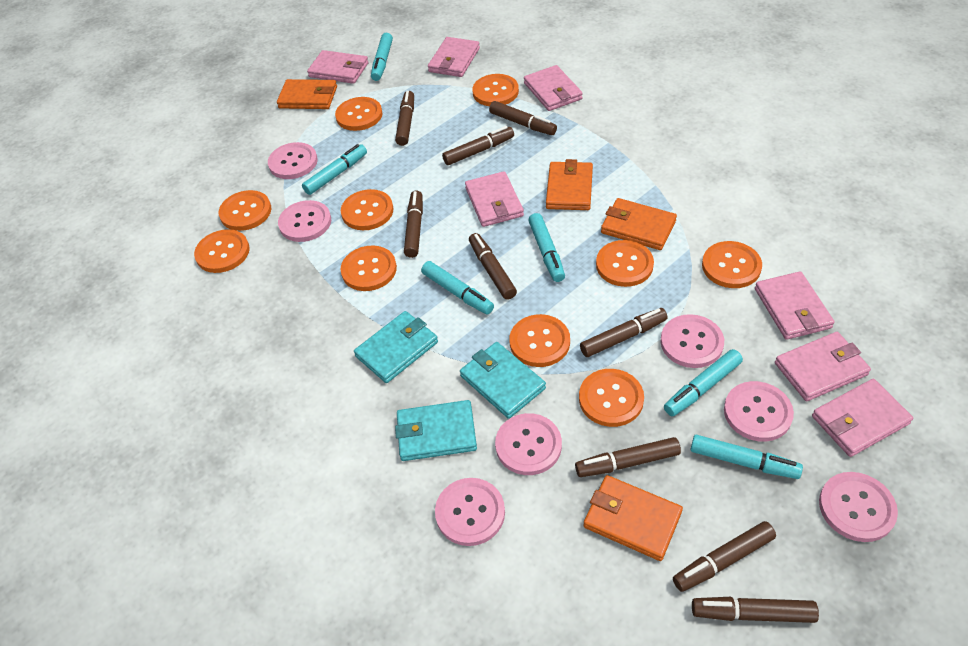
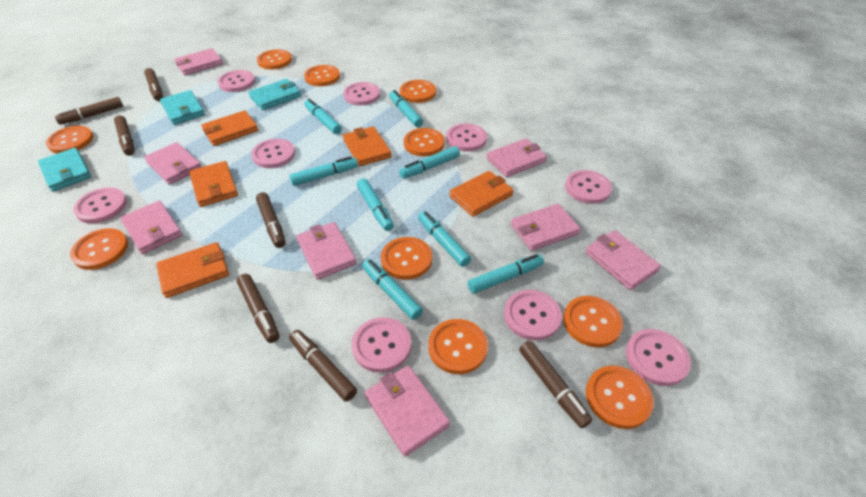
brown marker: [395,91,414,146] [404,190,423,258] [442,126,514,165] [469,233,517,300] [489,101,557,135] [575,437,681,477] [580,308,668,357] [673,521,776,592] [692,597,819,623] = 9 -> [55,97,123,125] [114,115,135,156] [144,68,163,101] [237,274,280,343] [256,192,286,248] [289,330,357,402] [519,341,592,428] = 7
orange wallet: [277,79,337,109] [546,159,593,210] [584,475,683,561] [601,198,677,250] = 4 -> [156,242,229,298] [189,161,238,207] [201,110,258,146] [343,126,392,166] [449,171,514,217] = 5
pink button: [268,142,318,179] [278,200,331,242] [435,478,505,546] [495,413,562,475] [661,314,724,368] [724,381,794,442] [819,472,898,542] = 7 -> [73,188,127,223] [218,70,255,92] [251,139,295,168] [343,82,380,105] [352,317,411,373] [446,123,487,151] [504,290,562,341] [565,170,612,204] [626,329,691,386] = 9
pink wallet: [307,50,369,84] [428,37,480,77] [465,171,524,227] [524,65,583,111] [755,271,835,340] [775,332,871,401] [812,379,913,457] = 7 -> [121,201,182,254] [144,142,202,185] [174,48,223,75] [296,222,357,280] [365,365,450,457] [487,139,547,177] [511,204,581,251] [585,230,661,290] = 8
turquoise marker: [302,144,367,195] [371,33,393,81] [421,261,494,315] [528,213,565,282] [664,349,743,416] [690,435,803,479] = 6 -> [289,156,358,186] [304,98,342,134] [357,178,394,231] [362,259,423,320] [389,90,423,127] [399,146,460,179] [418,211,471,267] [468,254,544,294] = 8

